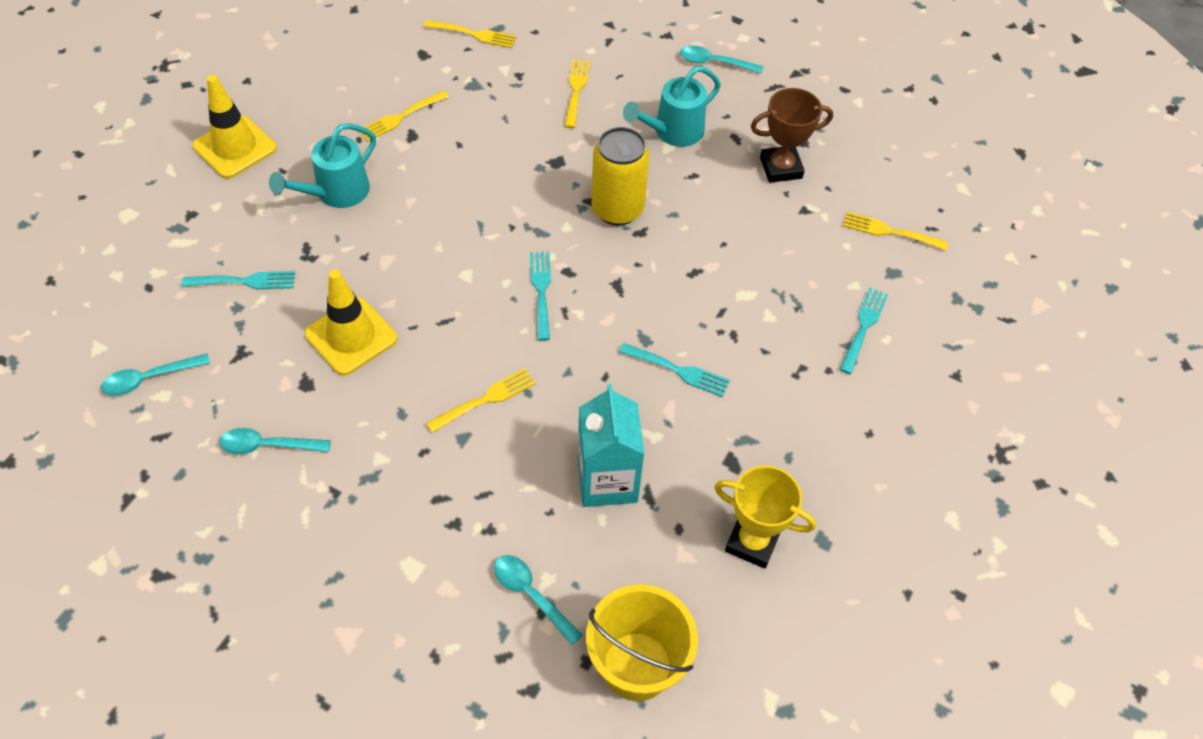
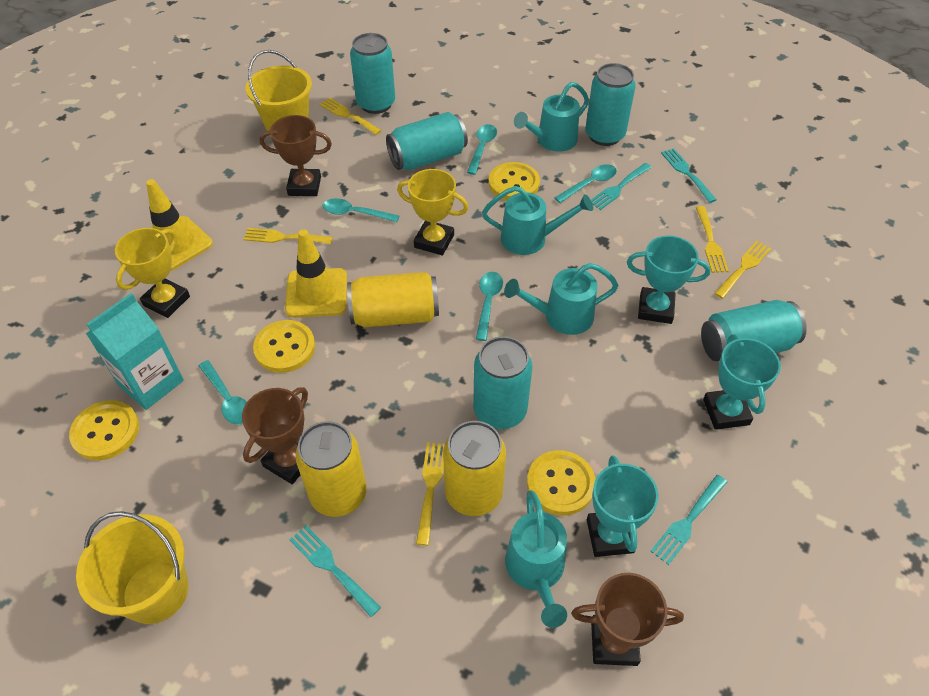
brown trophy: [751,88,833,183] = 1 -> [242,387,308,484] [260,115,332,196] [571,573,684,666] = 3
turquoise can: none = 0 -> [350,33,395,114] [386,112,468,170] [473,336,533,429] [585,63,636,146] [701,300,807,361] = 5
turquoise spoon: [101,353,210,396] [220,428,331,454] [494,555,583,645] [680,46,763,74] = 4 -> [199,360,247,425] [323,198,399,222] [467,124,497,175] [476,272,503,341] [555,164,617,203] = 5
turquoise trophy: none = 0 -> [587,455,659,557] [627,235,711,324] [703,334,781,430] = 3
turquoise watering can: [269,123,376,208] [623,66,721,147] = 2 -> [482,186,593,255] [504,263,619,335] [505,490,567,628] [514,82,589,152] = 4
yellow bucket: [586,584,698,701] = 1 -> [76,511,189,624] [245,50,312,136] = 2
yellow button: none = 0 -> [69,400,139,460] [253,320,315,373] [489,162,540,200] [527,450,596,516] = 4
yellow can: [591,127,649,226] = 1 -> [295,421,367,517] [347,272,439,327] [443,421,506,516] = 3
yellow trophy: [714,465,816,568] = 1 -> [115,228,190,318] [397,169,468,256] = 2

